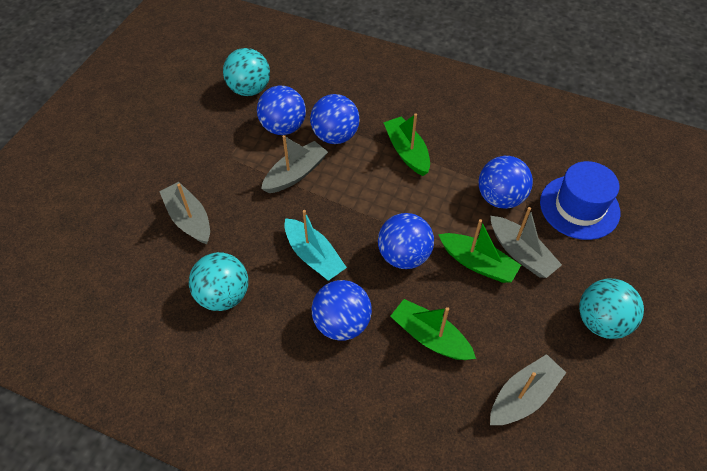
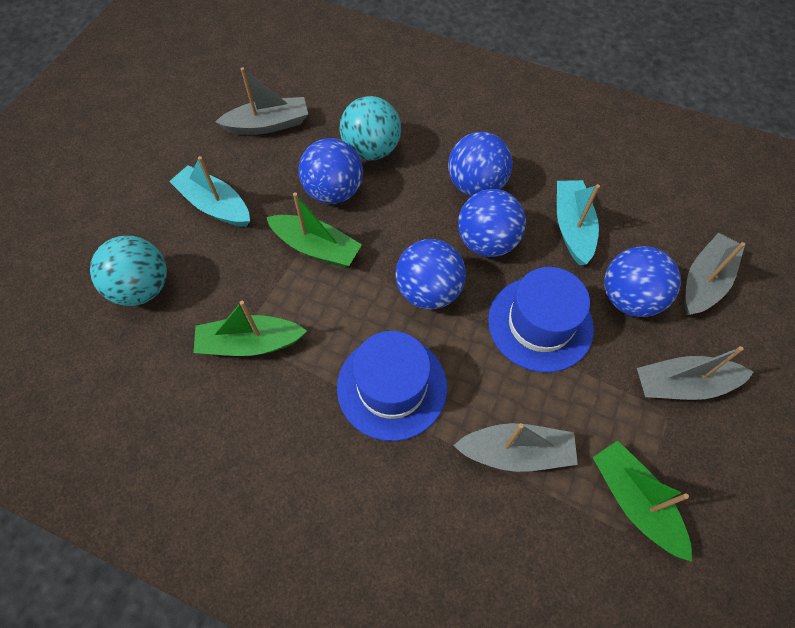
blue hat: [540,161,620,240] = 1 -> [337,331,447,441] [488,267,594,372] = 2
turquoise ball: [189,252,248,311] [223,48,270,96] [579,279,644,339] = 3 -> [90,236,167,306] [340,96,401,160] = 2
turquoise boat: [284,210,347,281] = 1 -> [169,156,250,227] [557,180,600,265] = 2

